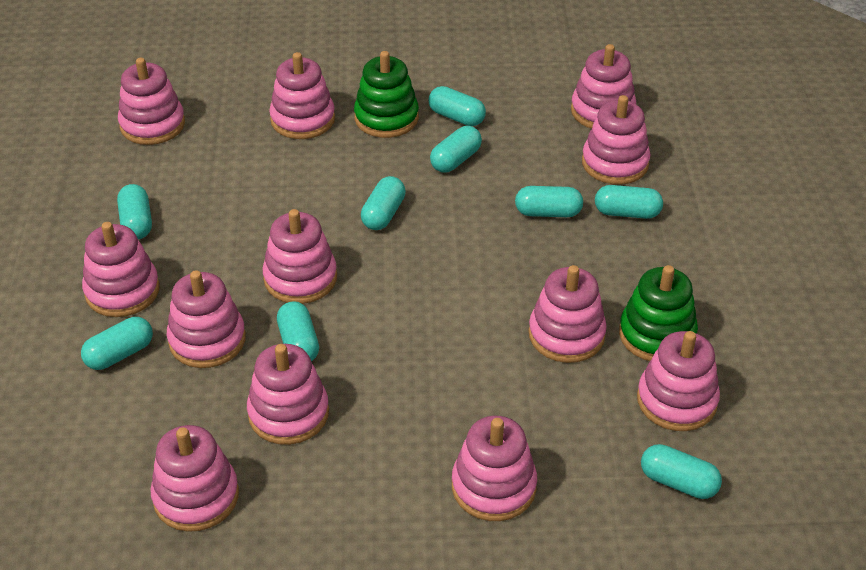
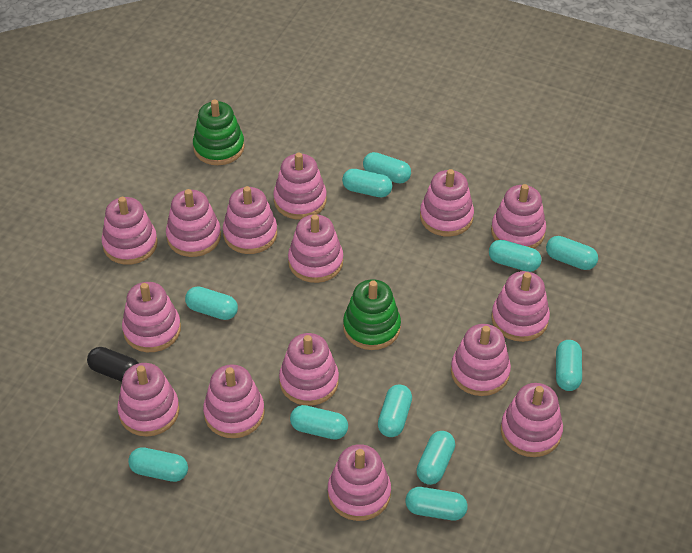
black capsule: none = 0 -> [87,347,139,382] = 1
pink stacking toy: [82,222,160,317] [118,58,185,145] [150,425,239,532] [167,270,246,368] [247,344,329,445] [263,209,337,304] [269,52,335,139] [452,416,537,521] [529,265,607,363] [571,44,636,129] [582,95,651,185] [637,331,720,431] = 12 -> [101,197,158,265] [117,363,179,437] [122,282,181,352] [166,189,221,257] [203,364,265,438] [223,186,277,254] [273,152,327,220] [279,333,339,406] [288,214,343,283] [328,444,391,521] [420,169,474,237] [451,324,511,396] [491,184,546,249] [491,271,550,342] [501,383,563,457] = 15
turquoise capsule: [81,317,153,370] [117,184,152,239] [277,301,319,362] [361,176,406,230] [428,86,486,126] [430,126,482,173] [515,186,583,217] [595,185,663,219] [641,444,722,499] = 9 -> [128,447,188,482] [185,286,238,320] [290,405,348,440] [342,169,392,197] [363,152,411,183] [378,384,412,437] [406,487,468,520] [416,431,455,485] [489,240,541,272] [546,236,598,270] [556,340,582,391] = 11

